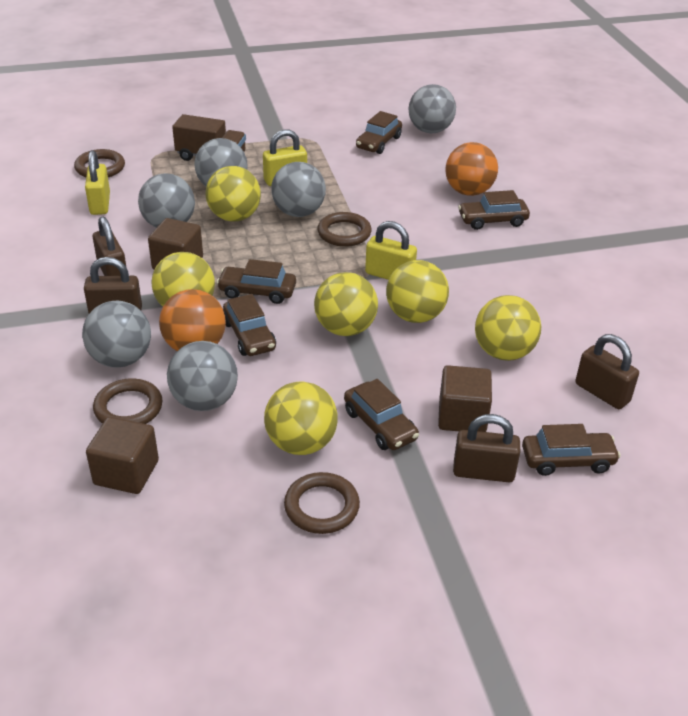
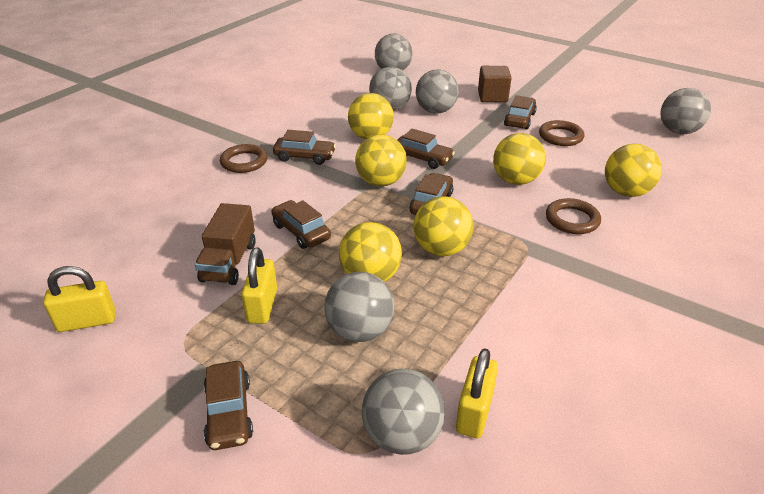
brown cube: [86,417,159,494] [148,218,203,270] [438,365,492,432] = 3 -> [478,66,511,103] = 1
brown padlock: [84,257,142,313] [93,217,127,276] [453,414,520,482] [576,334,639,409] = 4 -> none = 0
brown ring: [74,149,125,177] [93,378,163,424] [284,472,360,534] [317,212,372,247] = 4 -> [220,144,268,173] [539,120,584,146] [546,198,601,234] = 3
orange ball: [159,289,226,351] [445,142,498,196] = 2 -> none = 0

